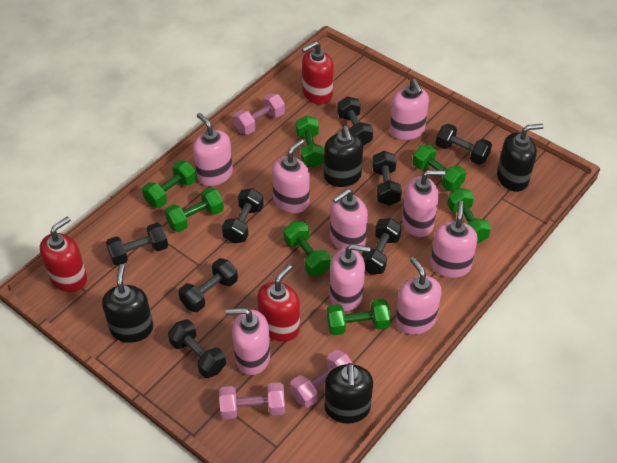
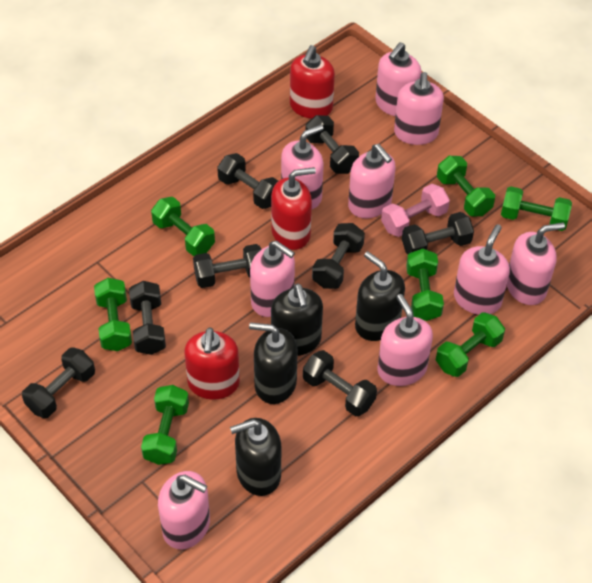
pink dumbbell: [219,382,285,420] [233,93,285,135] [290,350,353,408] = 3 -> [381,184,450,237] = 1

